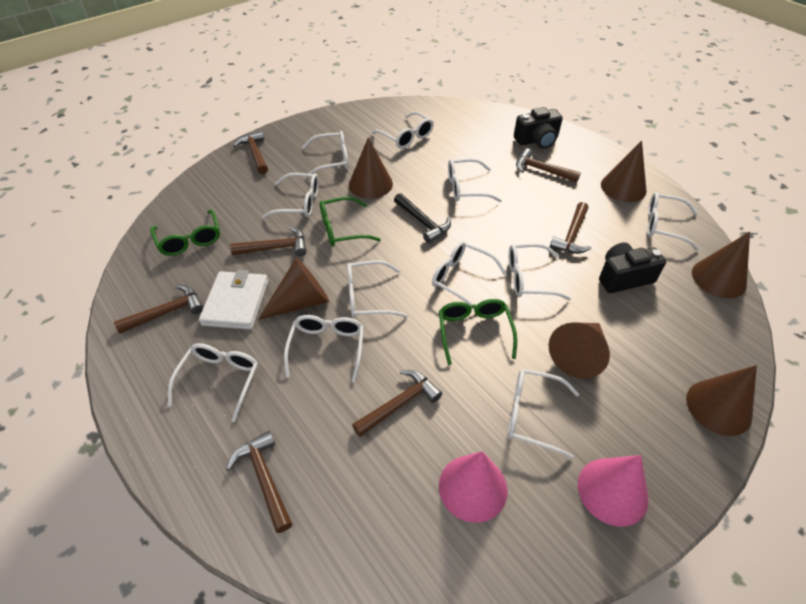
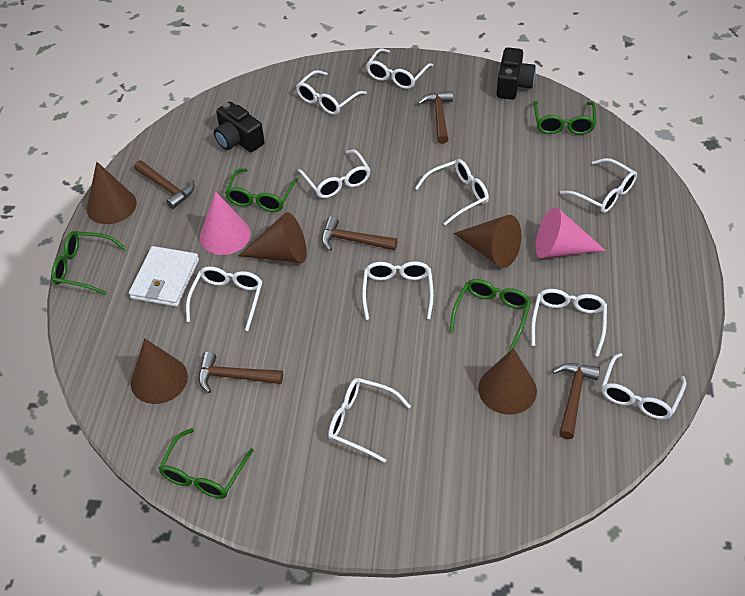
black hammer: [394,193,451,243] = 1 -> none = 0
brown cone: [258,258,329,320] [349,137,393,199] [549,322,610,379] [601,140,647,202] [686,365,757,436] [692,232,750,298] = 6 -> [87,162,137,224] [131,338,188,404] [238,212,307,263] [454,215,521,268] [478,348,537,415] = 5
brown hammer: [114,285,204,334] [226,431,292,533] [230,226,307,256] [233,131,268,174] [352,370,442,437] [516,148,581,182] [550,202,591,254] = 7 -> [134,160,195,209] [199,352,283,393] [322,216,398,251] [418,91,453,144] [553,363,600,439] = 5
green glasses: [150,209,220,256] [320,197,381,247] [439,299,517,365] = 3 -> [51,231,126,295] [158,428,254,499] [225,168,298,212] [450,279,531,350] [534,101,596,135] = 5
white glasses: [168,343,258,422] [262,173,319,218] [284,315,364,382] [302,131,349,178] [347,260,408,318] [372,112,434,149] [432,241,507,309] [448,159,502,202] [508,369,579,459] [509,244,571,300] [647,192,699,251] = 11 -> [186,267,263,331] [296,70,367,115] [298,150,371,198] [328,378,411,463] [362,261,434,320] [366,48,433,89] [415,159,489,225] [531,289,607,357] [560,158,637,213] [602,353,686,420] = 10

